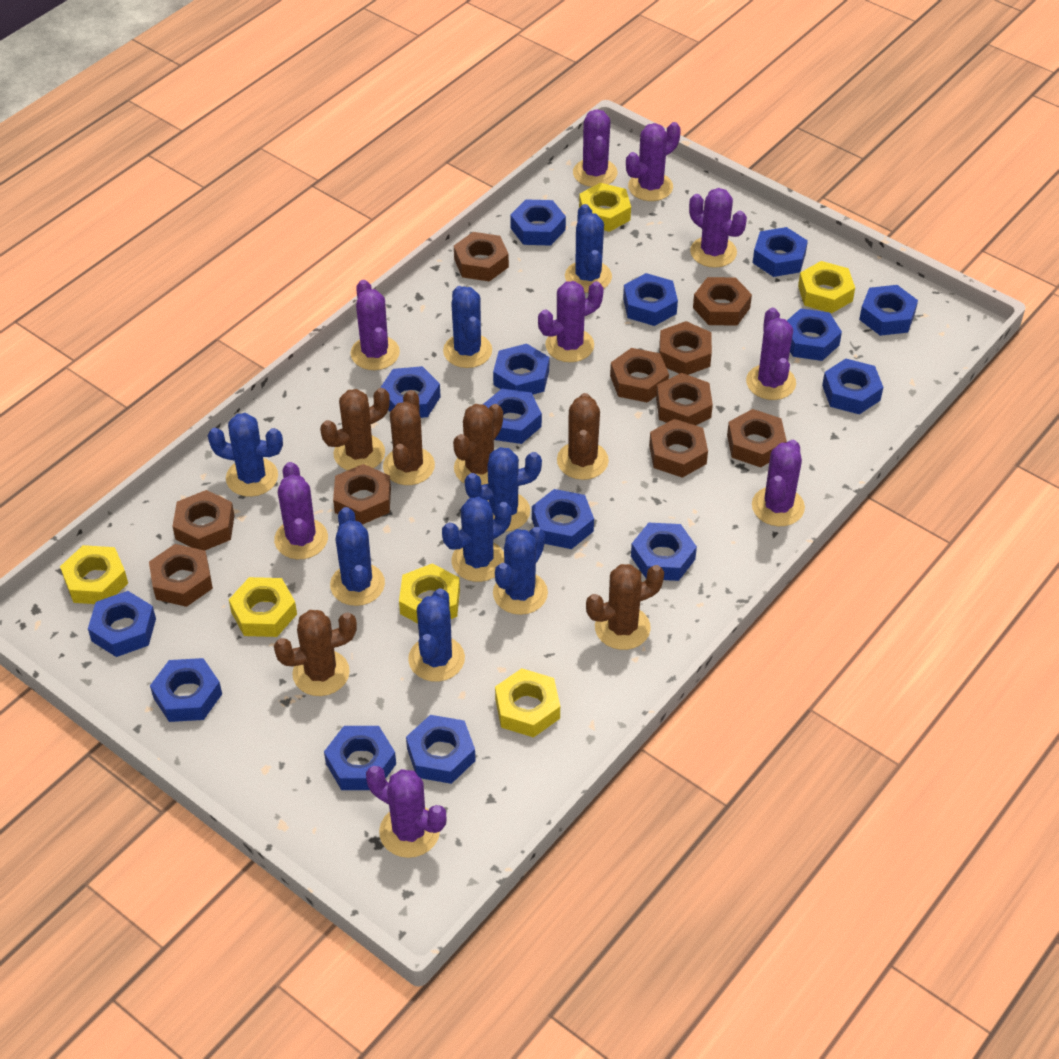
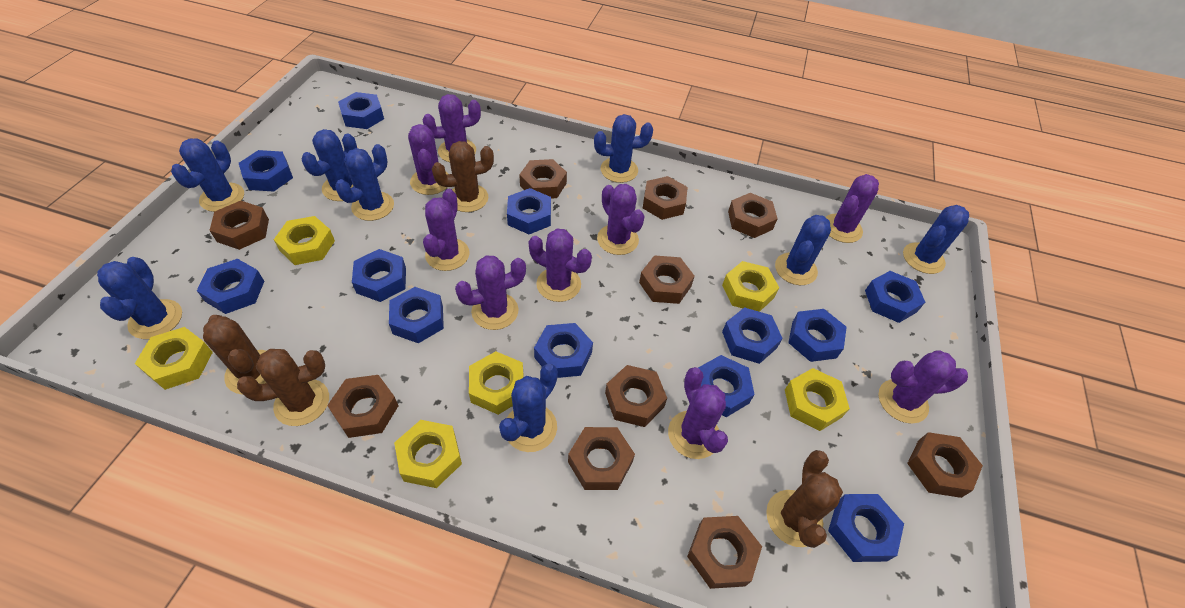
blue nut: [88,591,156,657] [150,658,222,722] [324,726,396,790] [380,366,441,418] [406,715,476,784] [482,389,542,444] [493,344,549,394] [510,199,566,246] [532,489,594,549] [623,273,678,326] [631,523,697,581] [753,227,808,277] [787,308,842,361] [822,359,883,415] [859,285,918,336] = 15 -> [197,259,264,314] [239,150,293,191] [338,92,384,129] [352,249,406,302] [389,287,444,343] [507,188,551,234] [534,323,593,378] [698,355,755,417] [722,307,783,364] [788,309,847,362] [828,494,904,562] [865,271,925,323] = 12
brown cactus: [274,610,357,696] [320,388,390,471] [383,390,435,485] [453,404,503,485] [557,393,609,480] [586,564,664,650] = 6 -> [203,315,266,395] [237,349,329,426] [432,141,494,212] [766,450,843,548] = 4

